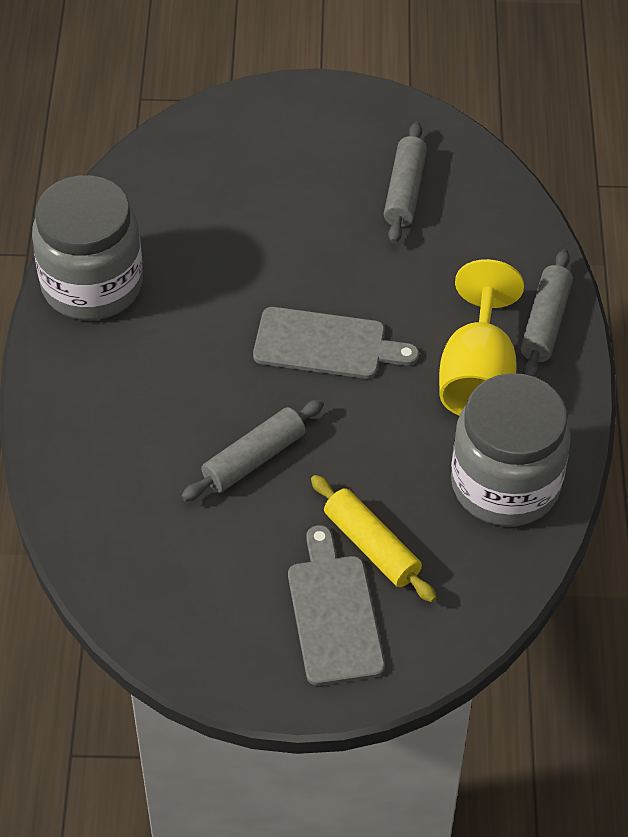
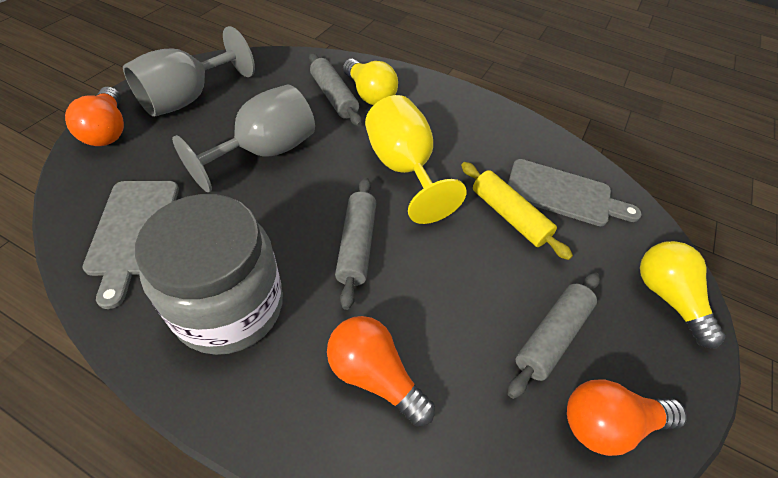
grey goblet: none = 0 -> [123,26,255,117] [172,84,315,192] = 2
grey jar: [32,175,143,320] [451,373,571,526] = 2 -> [135,194,283,355] = 1
orange light bulb: none = 0 -> [65,87,124,146] [327,316,435,427] [567,379,687,456] = 3
yellow light bulb: none = 0 -> [343,59,398,105] [640,241,725,349] = 2

